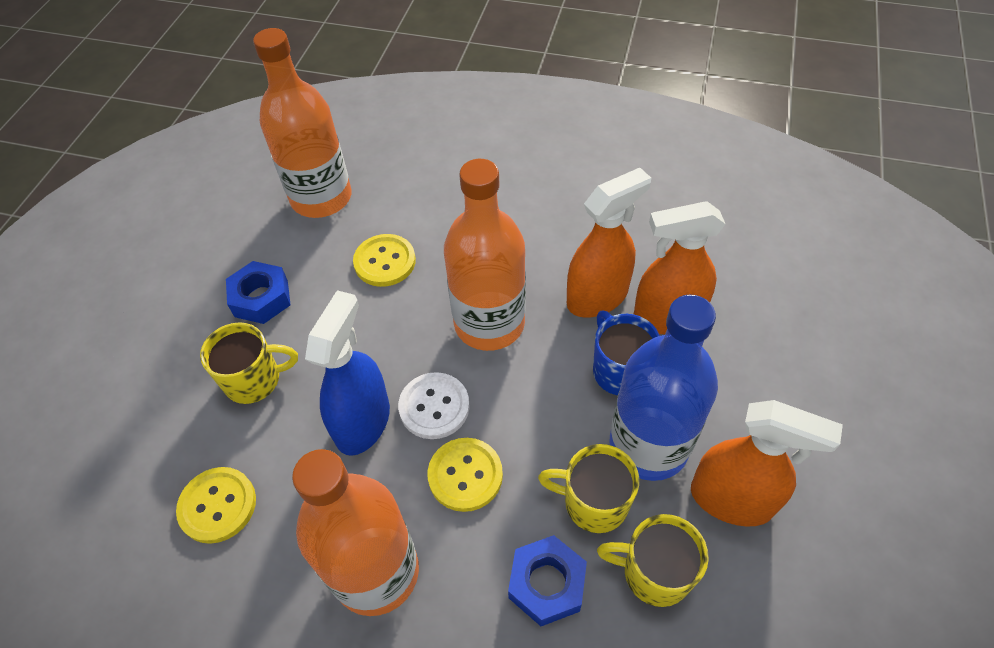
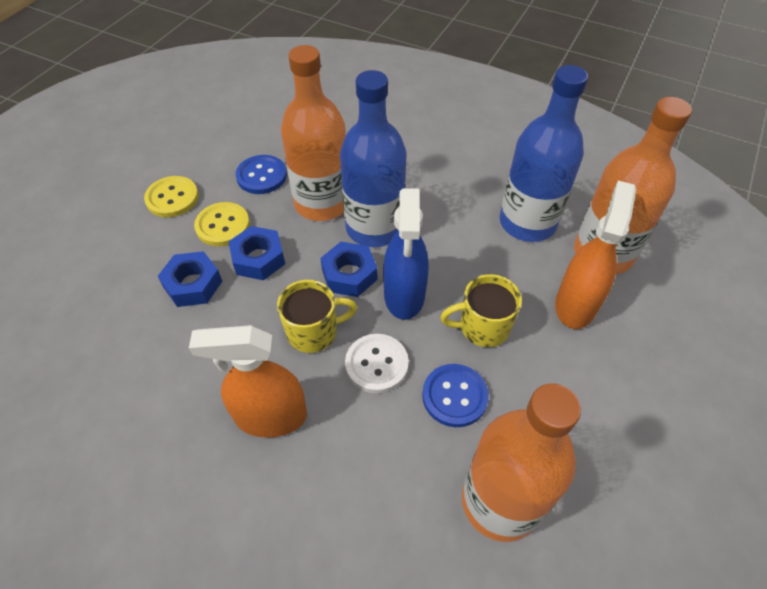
blue bottle: [609,294,718,481] = 1 -> [340,70,407,247] [500,65,588,242] = 2
blue button: none = 0 -> [236,155,287,194] [422,364,489,427] = 2
blue mug: [593,311,660,395] = 1 -> none = 0
blue nut: [226,261,290,324] [508,535,587,626] = 2 -> [158,251,222,307] [229,226,285,280] [320,242,377,297] = 3
orange spray bottle: [567,168,651,318] [634,201,725,334] [691,400,843,527] = 3 -> [189,325,307,438] [555,181,636,329] = 2
yellow button: [176,467,256,544] [353,234,416,287] [428,438,503,512] = 3 -> [144,176,199,217] [194,202,250,246] = 2
yellow mug: [200,322,298,404] [538,444,640,533] [597,514,709,607] = 3 -> [277,280,357,353] [440,274,522,347] = 2

